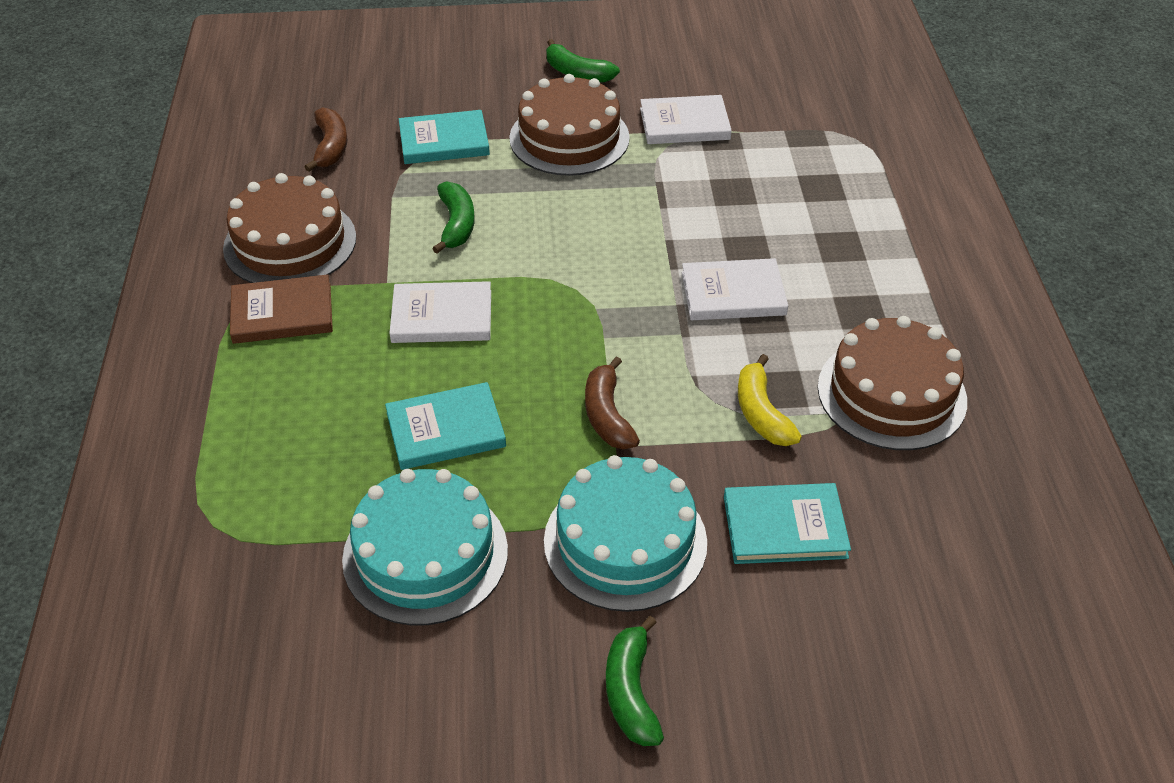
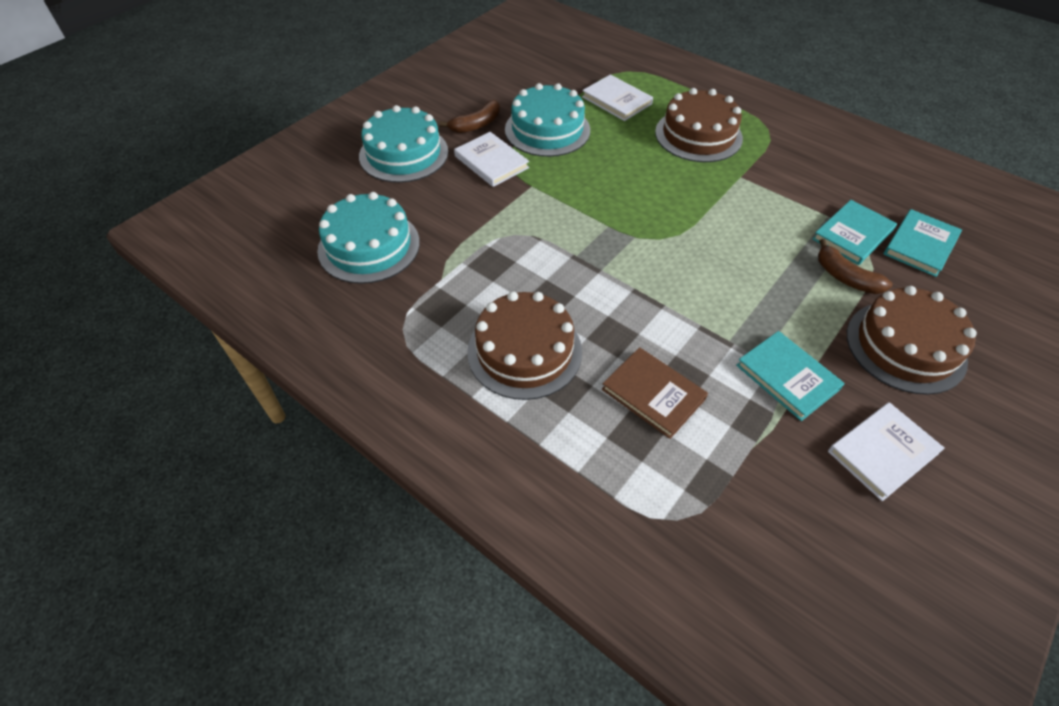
green banana: [432,181,475,254] [546,39,620,83] [606,616,664,746] = 3 -> none = 0
turquoise cake: [342,469,508,626] [544,455,707,612] = 2 -> [317,192,420,284] [359,105,448,183] [505,83,590,157] = 3
yellow banana: [738,354,802,446] = 1 -> none = 0

